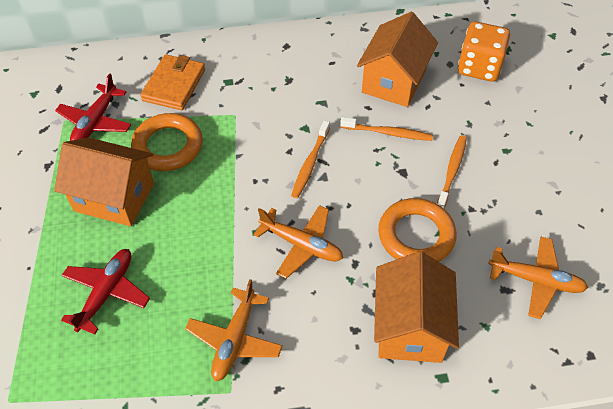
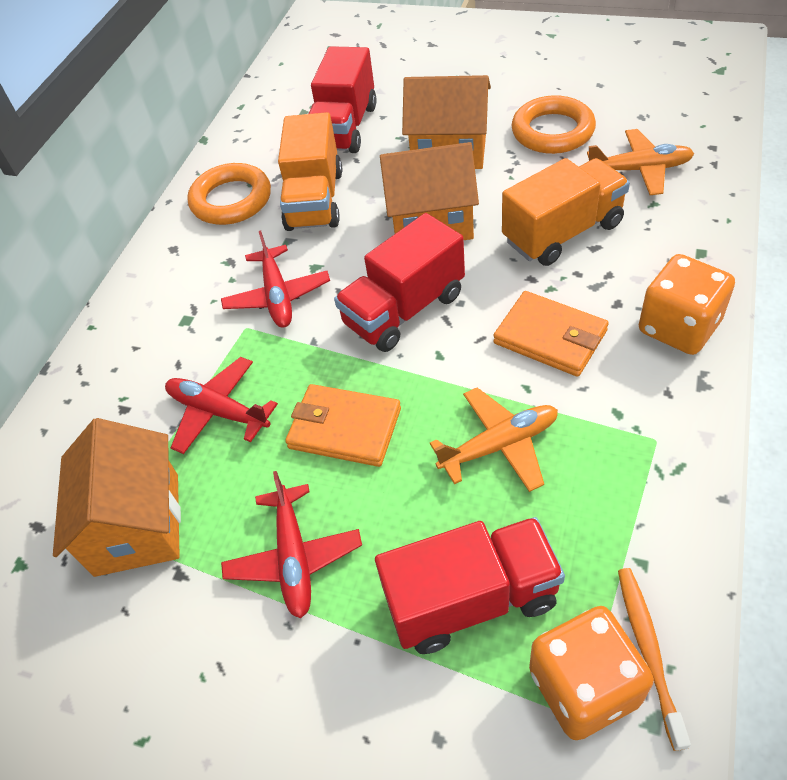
orange dice: [458,22,510,82] = 1 -> [529,606,654,740] [639,254,735,355] = 2
orange plane: [185,279,283,381] [254,205,343,279] [488,237,588,319] = 3 -> [430,387,558,492] [587,129,694,195] = 2
orange toothbrush: [291,120,330,198] [340,117,433,141] [437,136,467,208] = 3 -> [618,568,691,751] = 1
orange truck: none = 0 -> [278,112,342,231] [502,158,630,266] = 2
orange wallet: [140,54,205,110] = 1 -> [285,384,401,467] [493,291,608,377] = 2
red plane: [55,73,131,141] [61,249,150,334] = 2 -> [165,357,278,454] [221,231,330,328] [221,471,362,618] = 3
red truck: none = 0 -> [308,46,377,153] [334,213,465,352] [375,517,565,654] = 3

